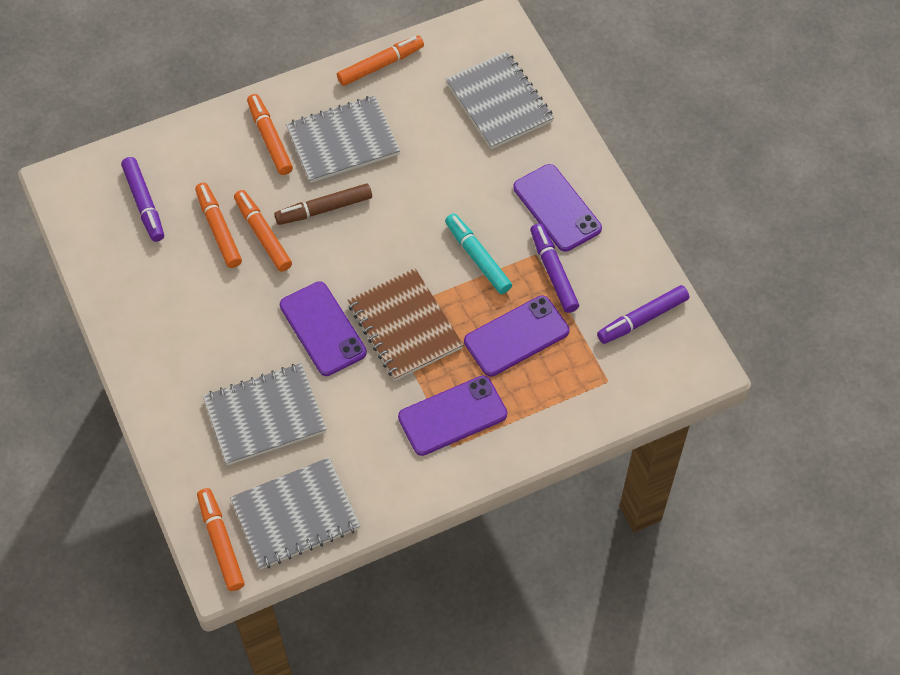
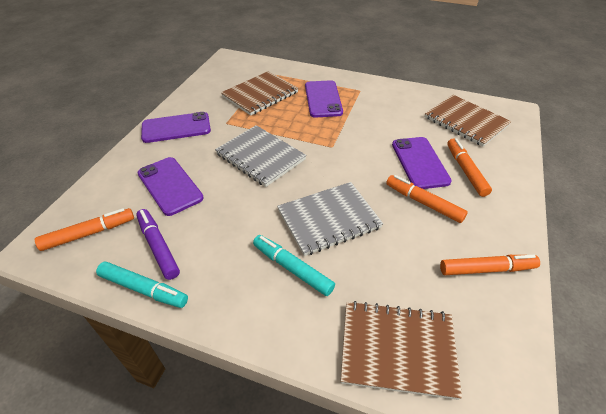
brown marker: [274,183,372,225] = 1 -> none = 0
brown notebook: [348,268,463,381] = 1 -> [221,71,298,116] [341,301,462,400] [425,95,512,147] = 3
grey notebook: [203,363,327,465] [230,457,360,569] [286,96,400,183] [446,51,554,149] = 4 -> [215,125,306,187] [277,182,383,256] = 2
orange marker: [195,183,242,268] [197,488,245,591] [234,190,292,272] [247,94,293,175] [337,35,424,86] = 5 -> [35,208,134,251] [386,175,468,223] [440,255,540,275] [447,138,492,197] = 4
purple marker: [121,157,164,242] [530,223,579,313] [597,285,689,344] = 3 -> [136,209,180,280] = 1
turquoise marker: [445,213,512,294] = 1 -> [96,262,188,308] [253,235,335,296] = 2

